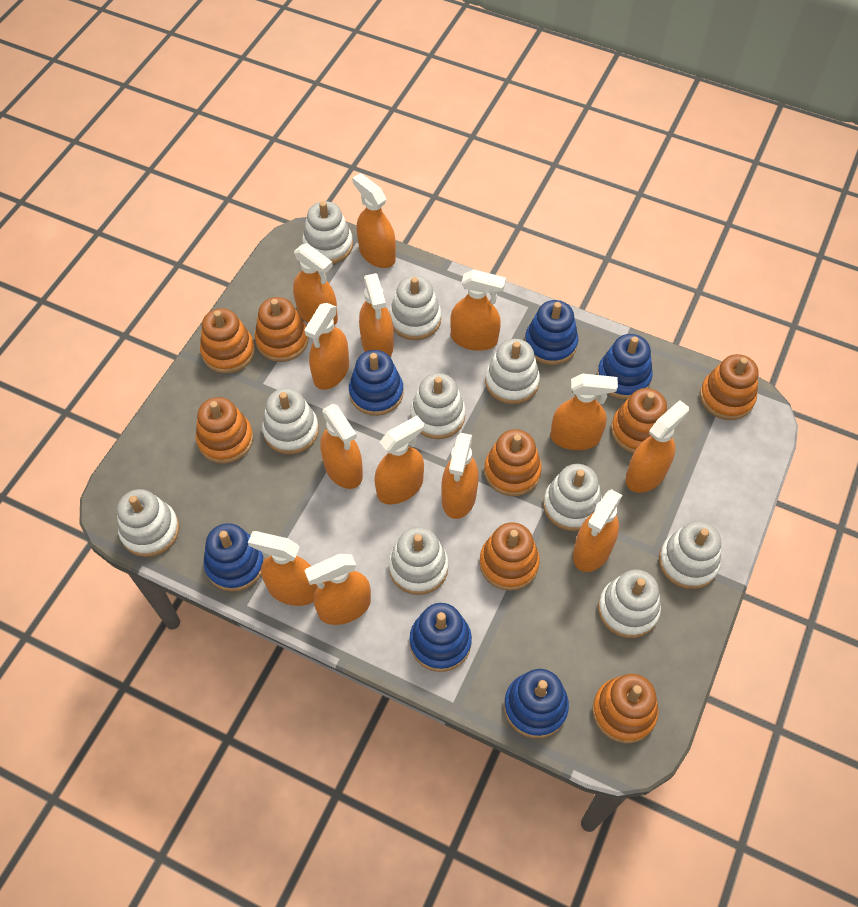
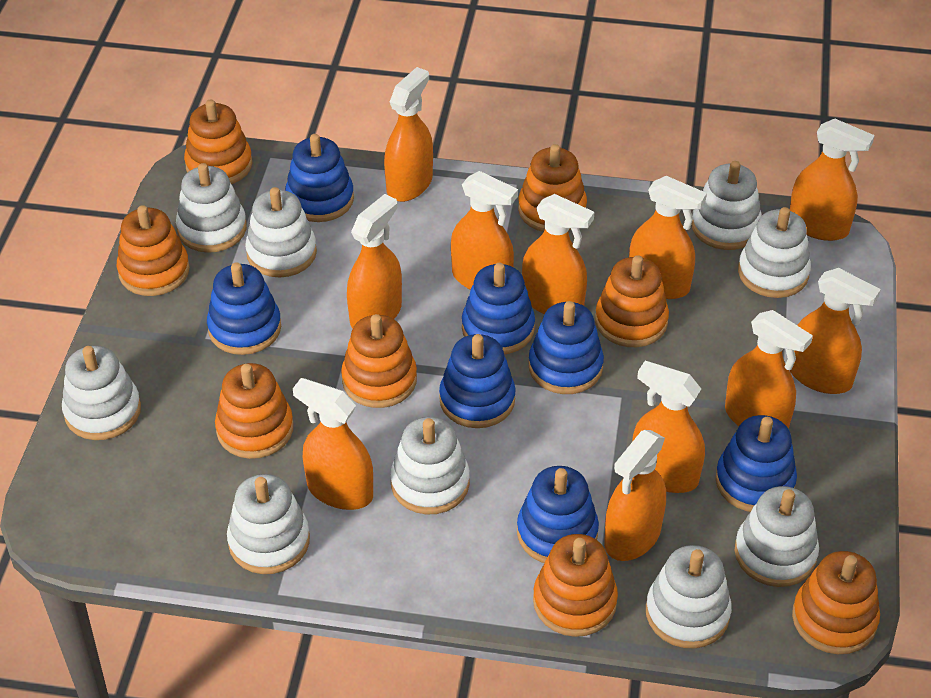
blue stacking toy: [204,523,265,592] [349,350,404,416] [409,603,472,672] [504,669,569,738] [525,300,578,365] [597,334,653,399] = 6 -> [207,262,281,355] [285,134,354,222] [439,334,516,428] [462,263,535,354] [517,466,599,563] [529,301,604,394] [715,415,797,512] = 7
orange spray bottle: [248,531,318,606] [293,243,338,326] [304,303,349,390] [305,554,371,625] [320,404,363,489] [352,173,396,268] [359,273,394,356] [374,416,424,505] [441,433,479,519] [450,269,506,351] [550,374,618,450] [573,489,622,572] [625,400,689,493] = 13 -> [293,378,373,510] [347,194,402,329] [384,67,433,202] [451,171,518,290] [522,194,594,314] [604,430,666,561] [629,176,707,299] [632,361,705,493] [725,310,813,429] [790,119,875,241] [790,268,881,394] = 11
white stacking toy: [117,489,179,557] [262,388,319,454] [302,201,353,264] [389,276,441,340] [389,527,449,595] [410,373,466,439] [485,339,540,404] [543,464,602,531] [598,570,661,638] [659,521,721,589] = 10 -> [62,346,141,440] [176,163,247,253] [227,474,310,574] [245,187,317,278] [390,417,470,515] [646,545,732,648] [692,161,762,250] [735,486,819,587] [738,207,811,298] = 9

